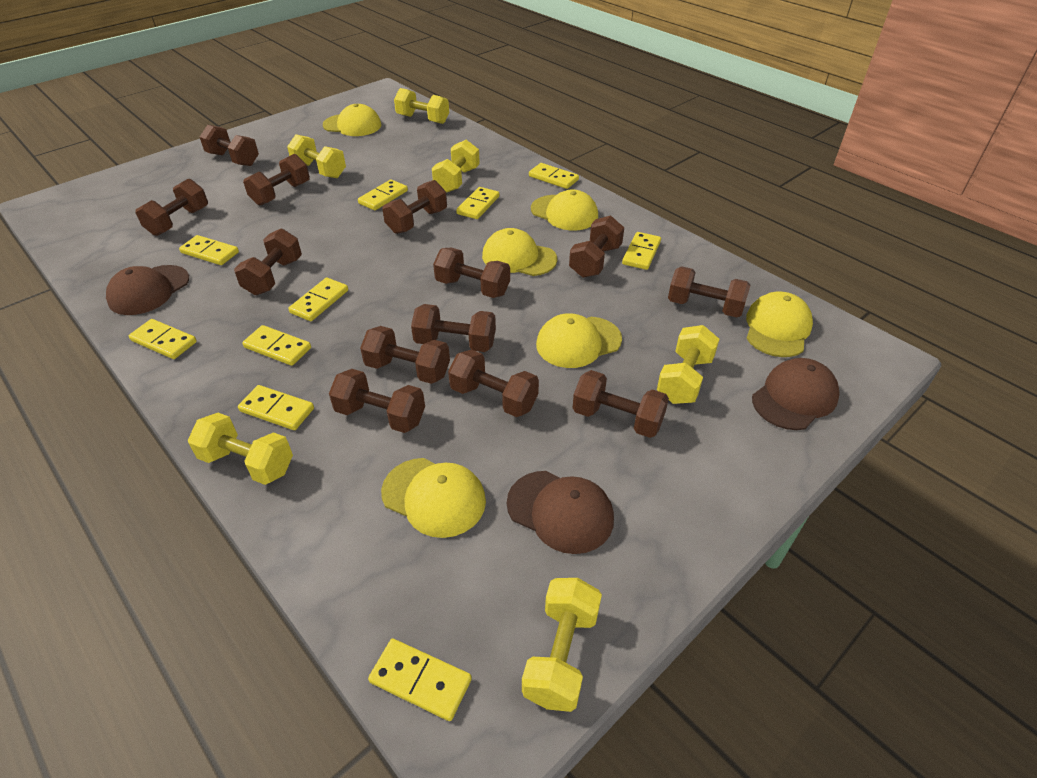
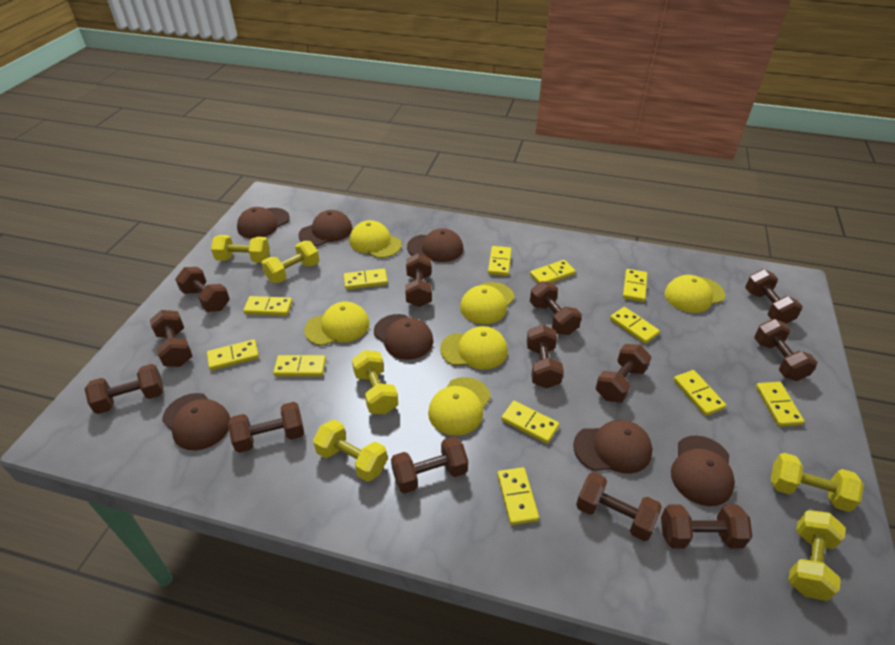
brown cap: [106,265,189,315] [507,471,614,554] [752,358,840,430] = 3 -> [162,393,231,450] [237,207,290,239] [298,210,353,246] [374,314,433,360] [407,228,463,262] [573,420,652,474] [671,435,735,506] = 7
yellow domino: [129,319,197,359] [179,235,239,265] [238,385,314,430] [242,325,311,366] [288,278,348,321] [358,180,408,211] [368,638,472,721] [456,187,500,219] [529,163,579,189] [622,232,661,270] = 10 -> [207,339,259,370] [243,296,292,316] [273,355,326,376] [344,268,388,290] [488,246,512,276] [497,467,539,525] [501,401,559,444] [530,260,576,284] [610,307,660,344] [623,269,647,302] [673,370,726,416] [756,382,804,427] = 12

